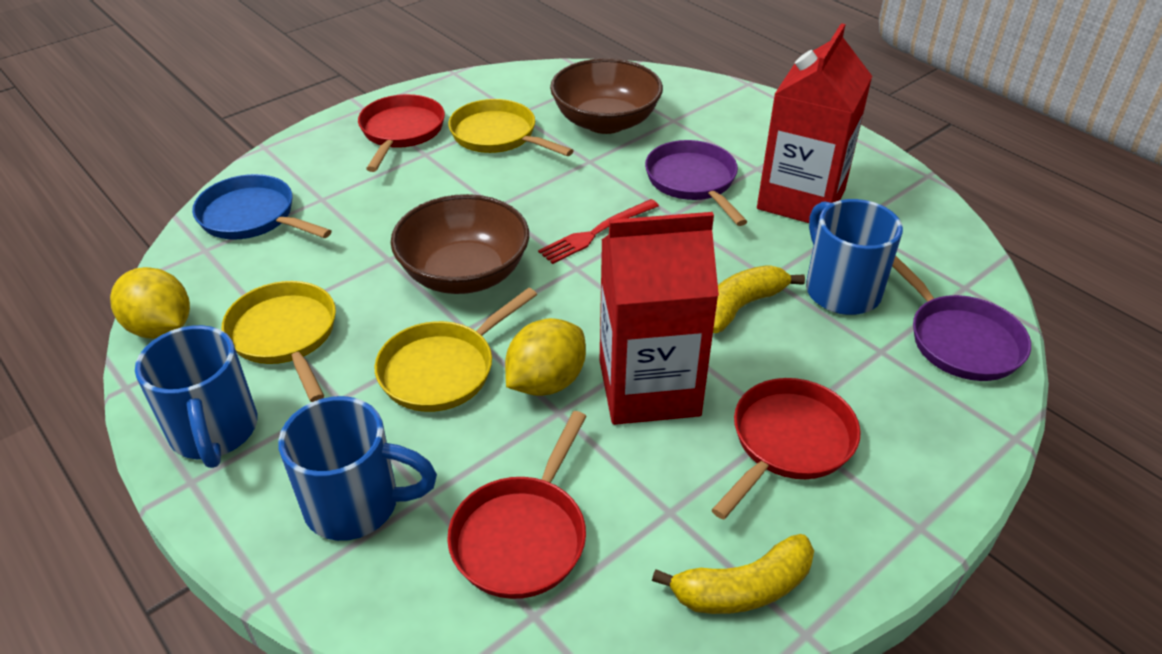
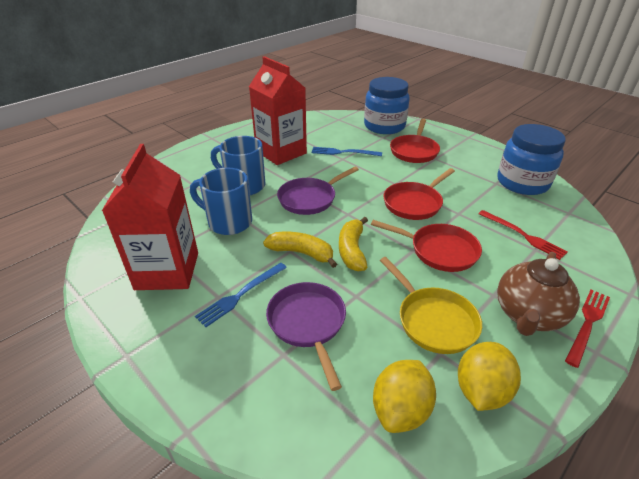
blue fork: none = 0 -> [195,263,287,327] [312,147,382,156] = 2
blue jar: none = 0 -> [364,77,410,134] [497,124,566,195] = 2
blue mug: [135,325,258,468] [278,396,437,541] [806,199,903,315] = 3 -> [190,168,252,235] [211,136,265,195] = 2
blue pan: [192,174,332,240] = 1 -> none = 0
brown bowl: [391,194,529,294] [550,58,663,134] = 2 -> none = 0
brown teapot: none = 0 -> [497,252,580,336] = 1
red fork: [538,199,659,264] = 1 -> [478,210,568,260] [565,289,610,368] = 2
yellow pan: [221,281,336,402] [375,288,537,412] [448,99,574,156] = 3 -> [380,257,482,354] = 1

